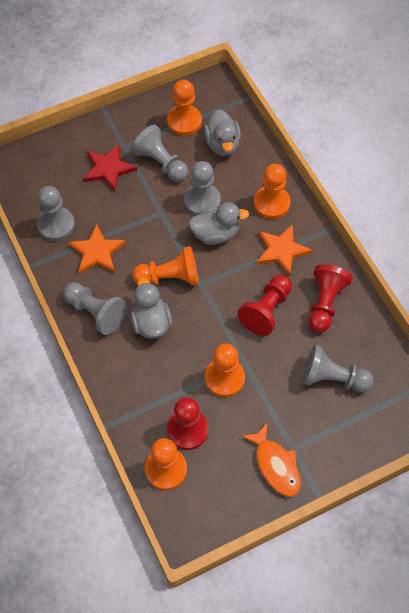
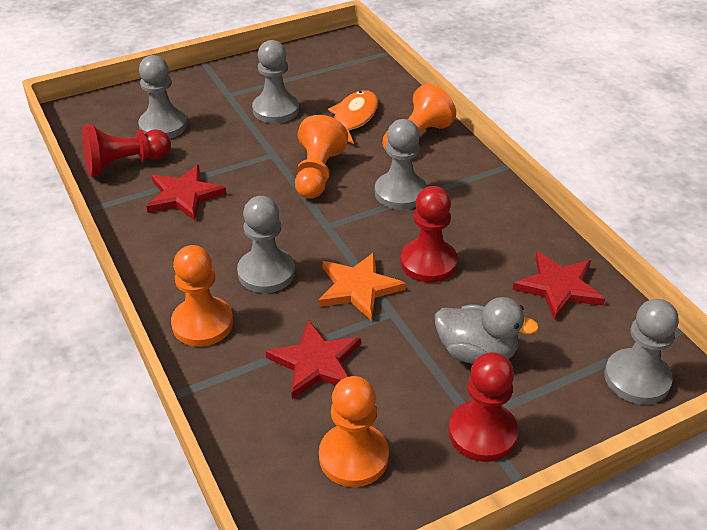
grey duck: [130,278,172,339] [189,202,249,245] [204,109,241,156] = 3 -> [435,297,539,364] = 1
orange pawn: [132,246,198,285] [145,438,187,490] [167,80,202,136] [205,344,245,397] [254,164,290,219] = 5 -> [171,245,233,347] [295,115,348,199] [319,376,389,487] [383,84,456,151] = 4
orange star: [68,224,126,274] [256,224,313,276] = 2 -> [318,252,406,321] = 1
red star: [83,145,137,192] = 1 -> [146,165,226,221] [265,320,361,399] [513,251,605,321] = 3

